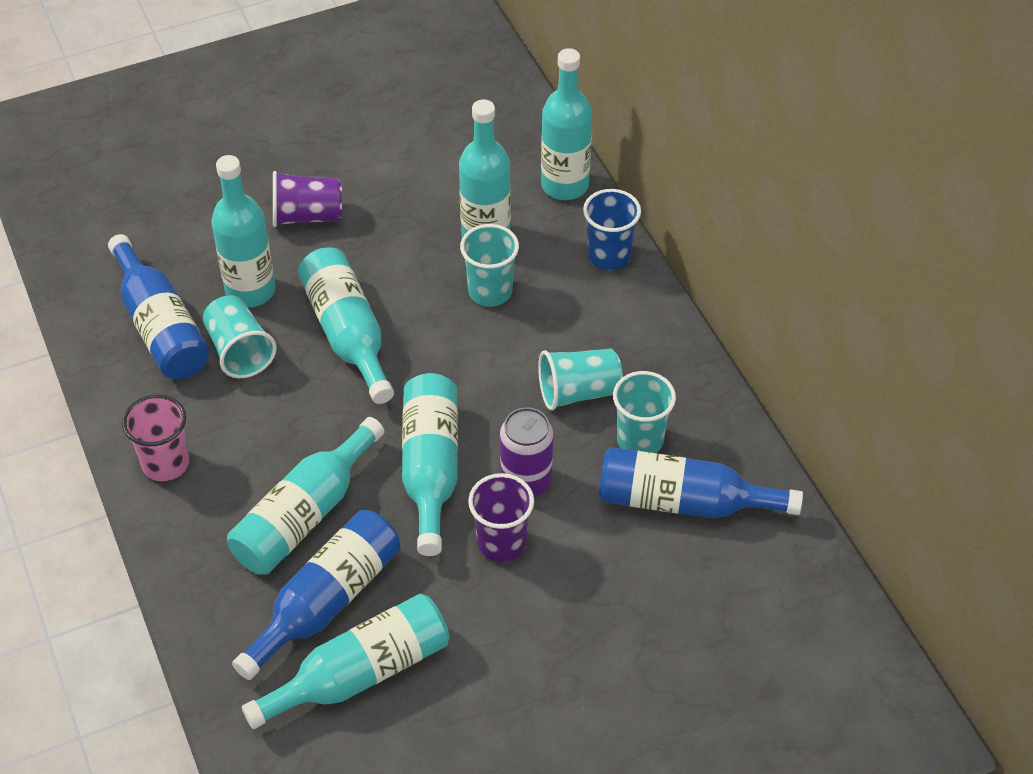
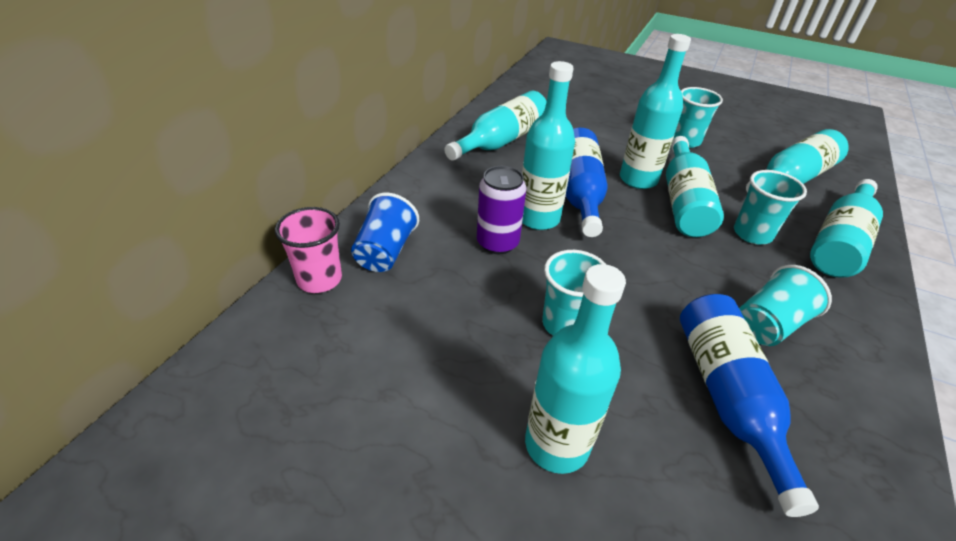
blue bottle: [108,234,210,379] [232,510,400,680] [599,447,803,519] = 3 -> [566,128,608,237] [680,294,819,517] = 2
purple cup: [273,171,342,227] [468,473,534,562] = 2 -> none = 0

